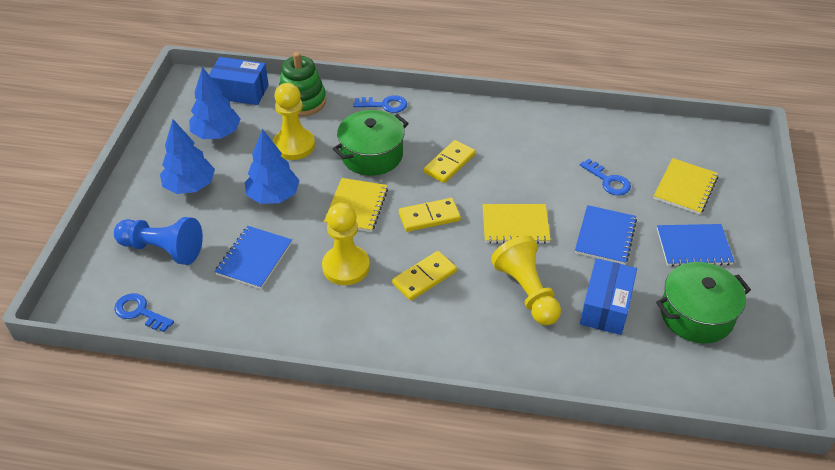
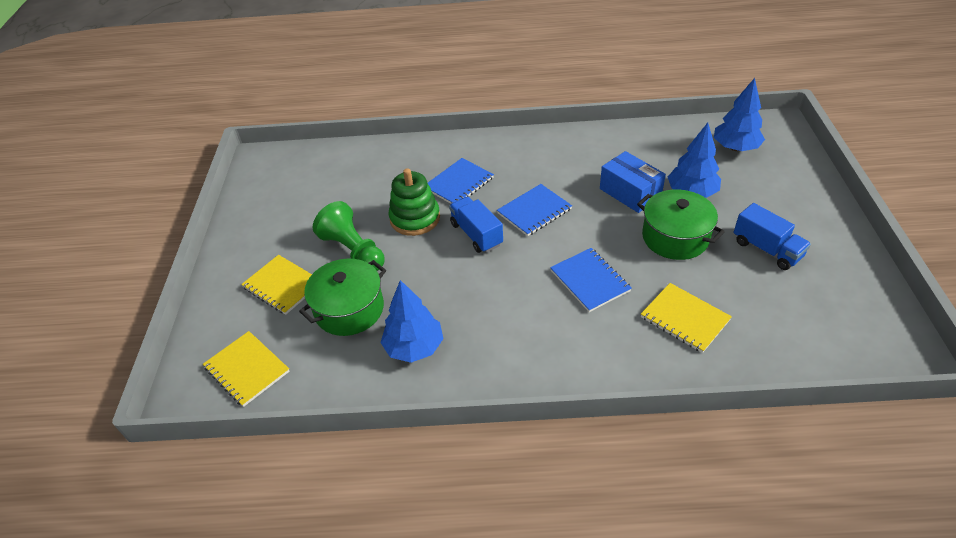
blue box: [209,57,269,105] [580,258,637,335] = 2 -> [600,151,666,213] = 1
blue key: [114,293,174,332] [353,95,407,113] [580,159,631,196] = 3 -> none = 0
blue pawn: [114,217,203,265] = 1 -> none = 0
blue truck: none = 0 -> [449,197,503,253] [734,203,811,270] = 2
green pawn: none = 0 -> [313,201,384,271] = 1
yellow domino: [392,251,457,301] [399,198,461,232] [423,140,476,183] = 3 -> none = 0
yellow pawn: [273,83,315,160] [322,203,370,285] [491,236,561,325] = 3 -> none = 0

